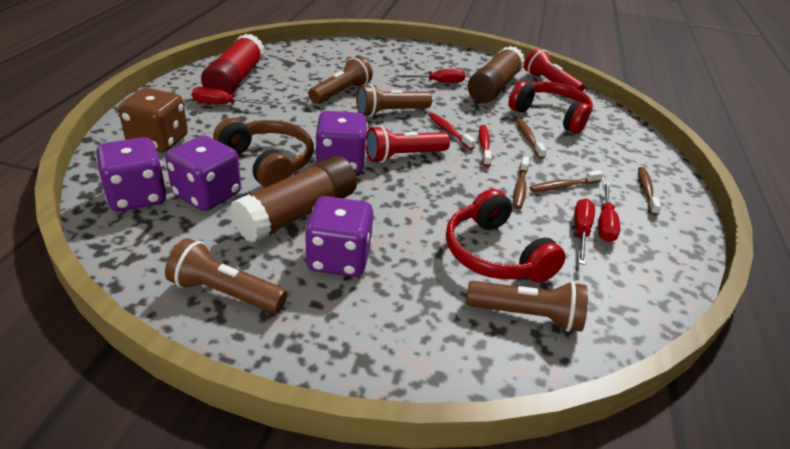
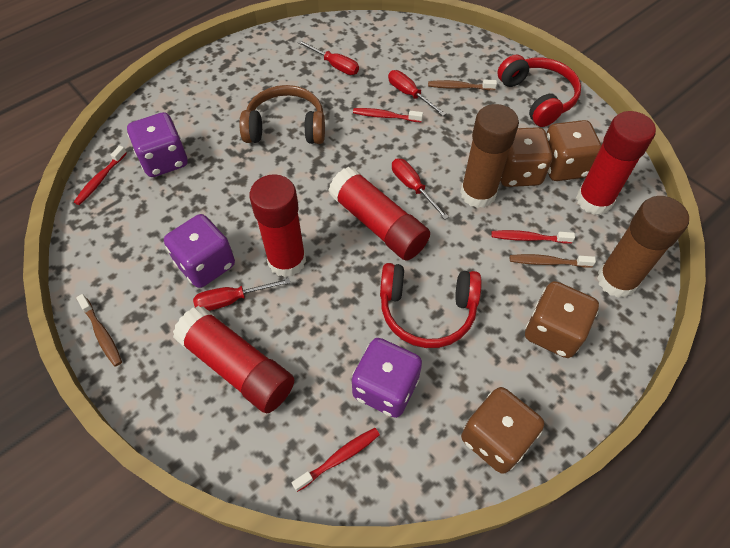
brown dice: [118,88,188,152] = 1 -> [461,387,544,474] [500,127,553,187] [525,281,599,358] [546,120,602,181] = 4
brown flashlight: [165,238,287,313] [308,56,373,104] [356,83,432,117] [466,281,588,332] = 4 -> none = 0
brown toothbrush: [513,156,529,209] [516,118,547,159] [530,170,603,192] [638,167,661,215] = 4 -> [76,294,122,367] [428,79,497,90] [510,254,596,268] = 3
purple dice: [96,137,167,212] [165,135,241,211] [305,196,373,277] [315,111,367,173] = 4 -> [127,112,188,177] [164,214,235,288] [352,338,422,418] = 3
red flashlight: [366,126,450,163] [524,48,585,92] = 2 -> none = 0
red glue stick: [201,34,265,94] = 1 -> [173,306,294,413] [249,174,306,277] [329,167,430,261] [576,111,656,215] = 4
red toothbrush: [428,113,476,150] [479,125,492,167] = 2 -> [74,145,127,205] [292,428,380,492] [353,108,423,122] [491,230,575,243] = 4

